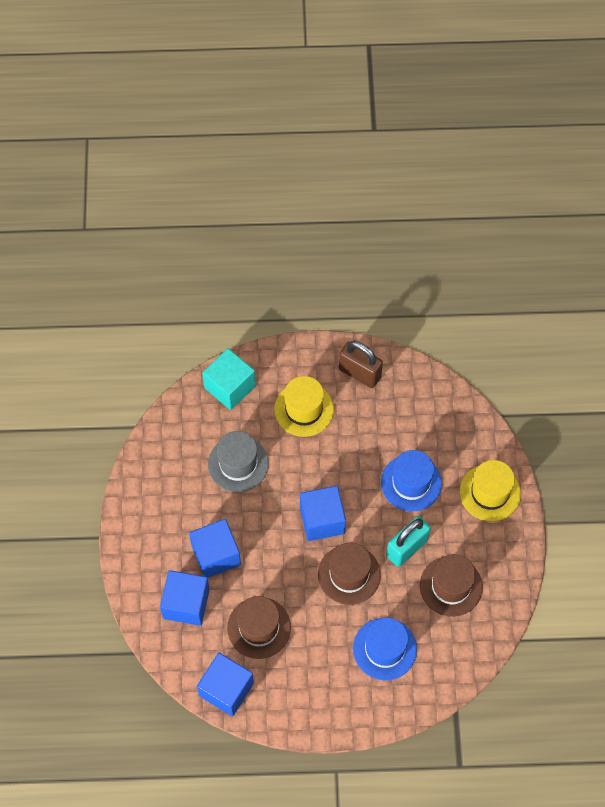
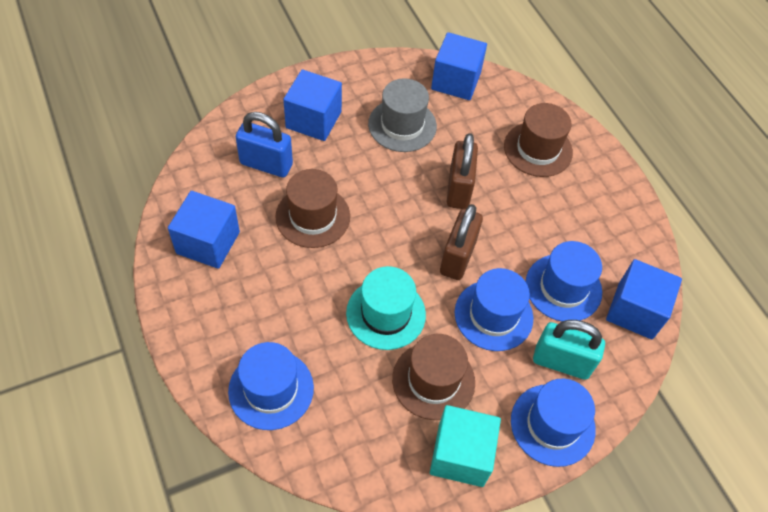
blue hat: [353,617,417,680] [381,450,442,511] = 2 -> [228,342,314,430] [455,268,533,351] [511,379,596,467] [526,241,602,321] = 4
blue padlock: none = 0 -> [236,112,293,178] = 1
brown padlock: [339,341,383,388] = 1 -> [440,204,483,280] [447,133,478,209] = 2
turquoise hat: none = 0 -> [346,266,426,350] = 1
yellow hat: [274,376,334,437] [460,460,521,521] = 2 -> none = 0

